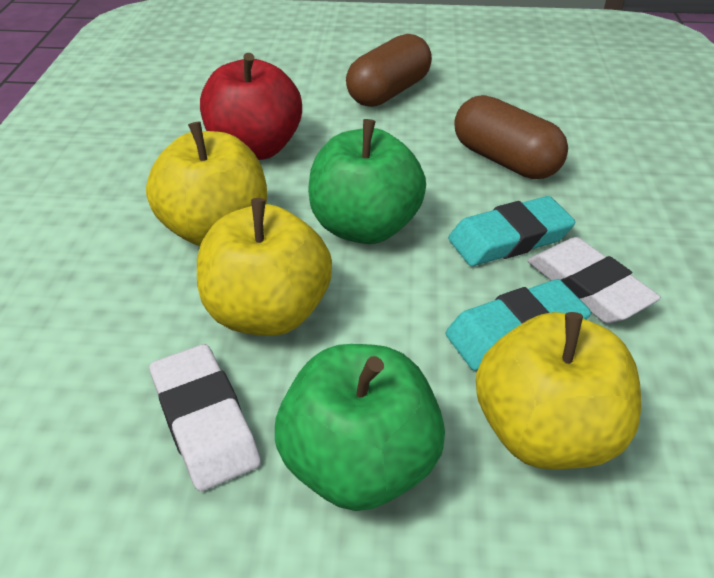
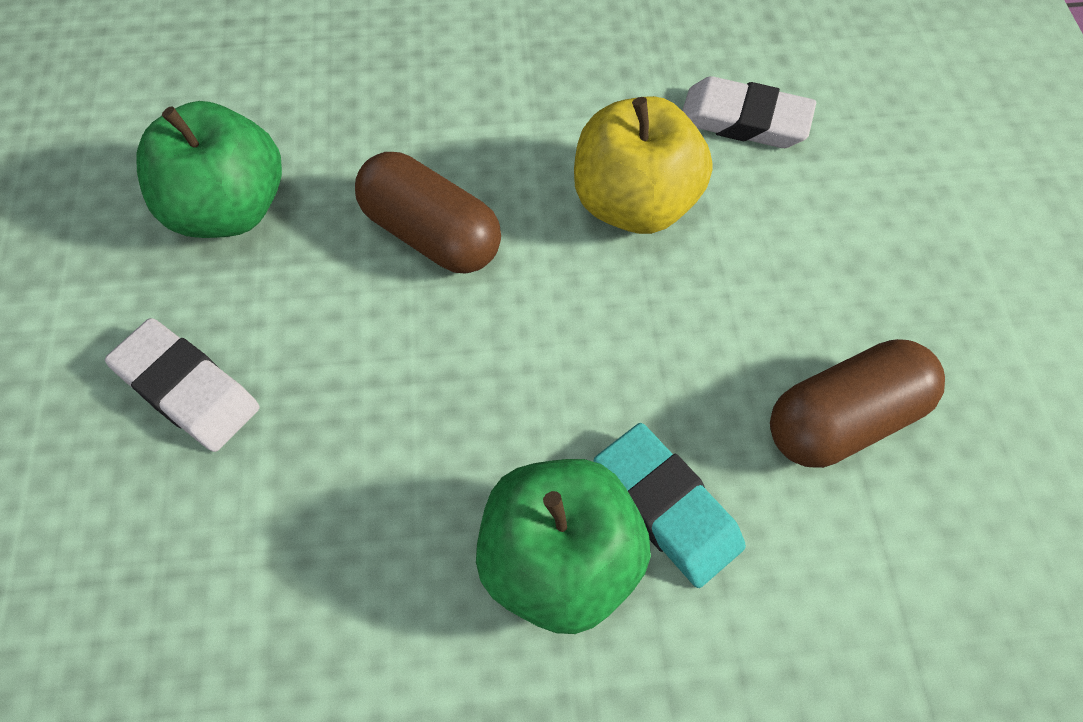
red apple: [200,53,302,160] = 1 -> none = 0
turquoise eraser: [445,279,591,371] [448,196,575,266] = 2 -> [594,423,746,588] = 1
yellow apple: [146,121,267,246] [197,198,332,336] [476,312,641,469] = 3 -> [574,96,713,234] = 1

